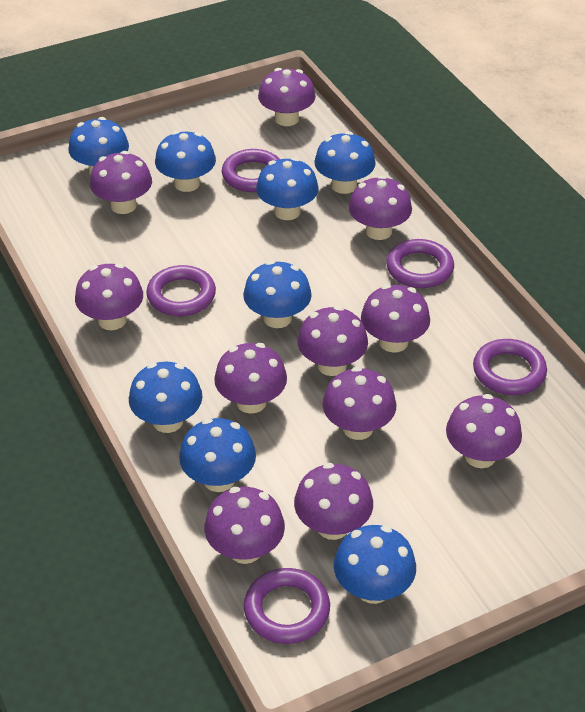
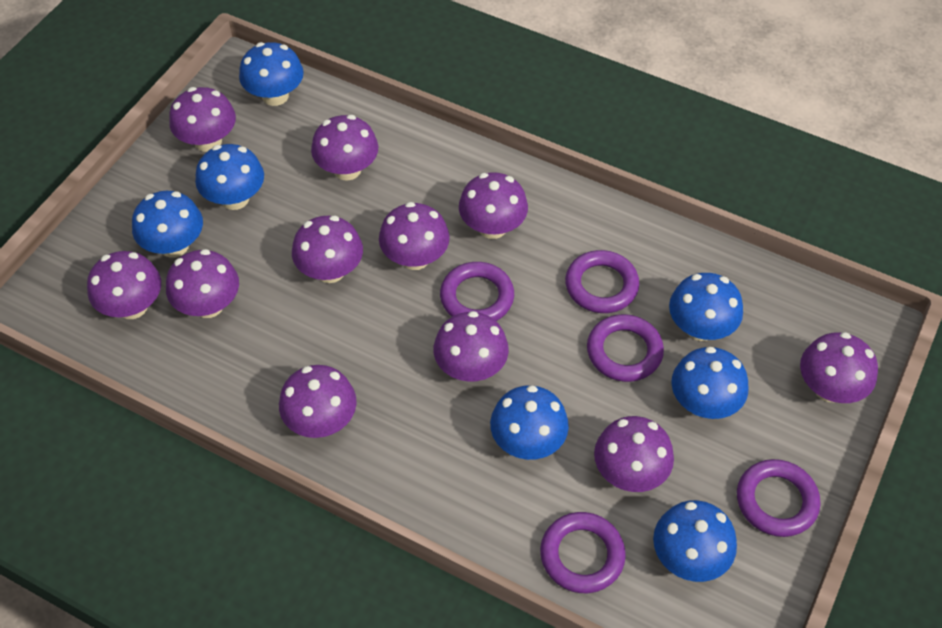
blue mushroom: [68,117,129,175] [129,362,202,433] [155,131,216,192] [179,418,256,492] [243,261,312,328] [256,157,318,220] [314,131,376,194] [334,525,416,604] = 8 -> [132,191,203,258] [195,144,264,210] [239,42,304,106] [490,385,569,460] [653,500,737,582] [669,273,743,341] [671,347,748,419] = 7

